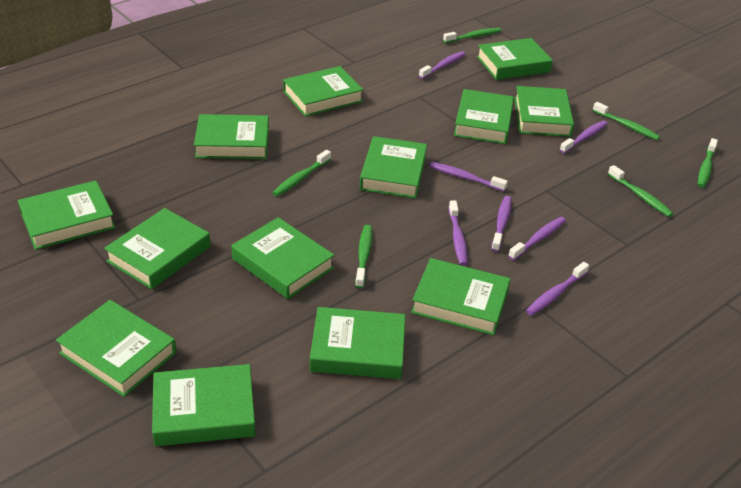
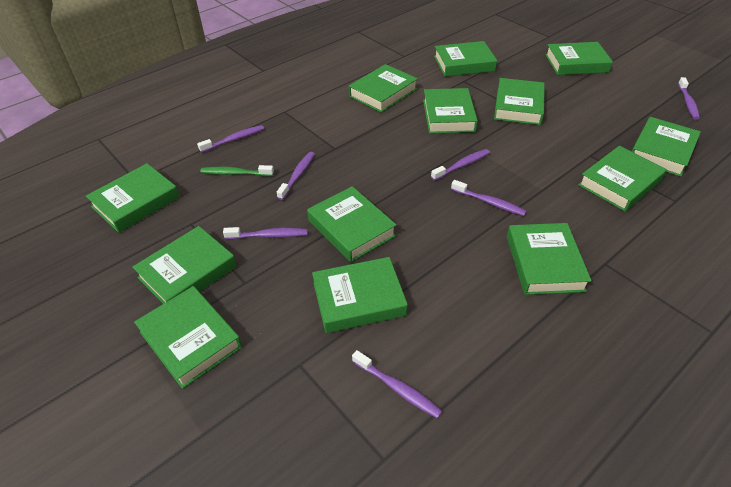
green toothbrush: [272,150,331,196] [355,225,372,289] [443,28,501,43] [593,102,660,140] [608,165,674,217] [698,138,718,188] = 6 -> [200,165,274,176] = 1

